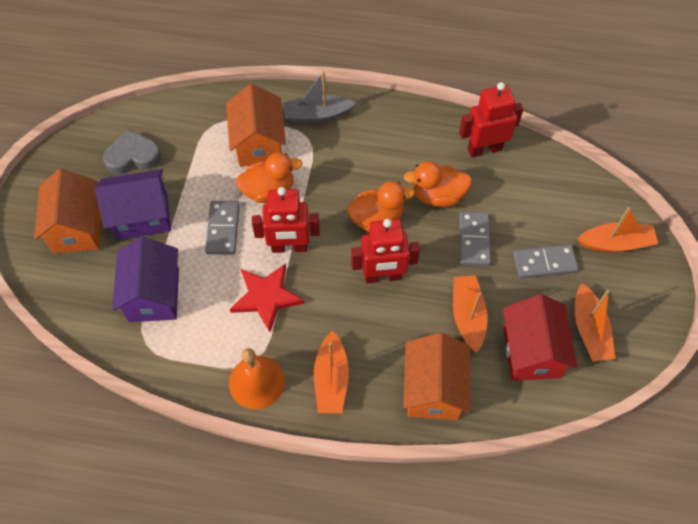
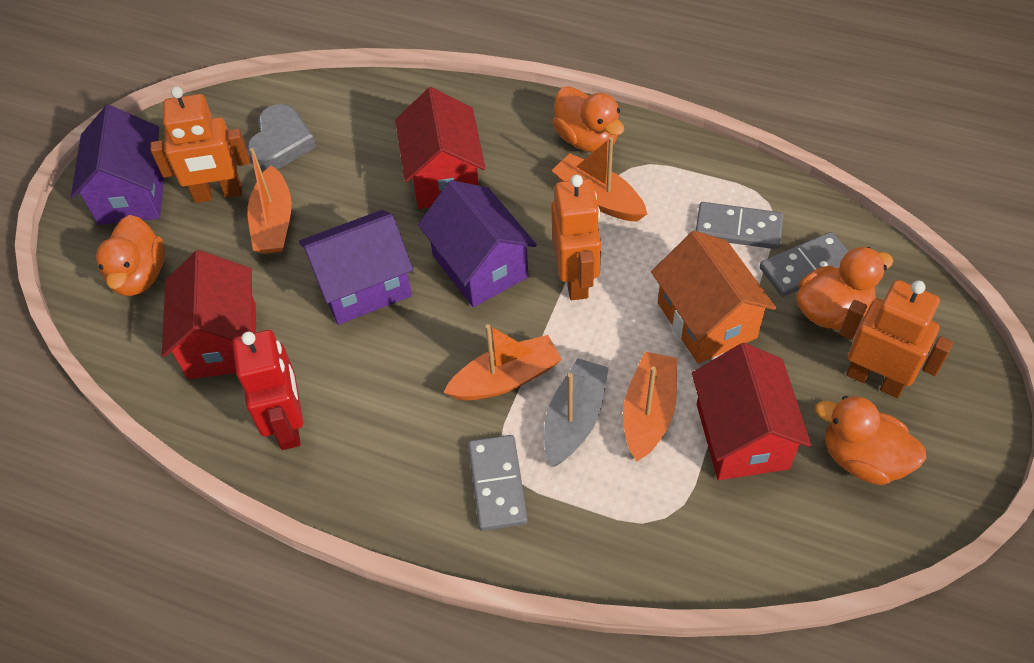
orange bell: [229,348,285,409] = 1 -> none = 0
orange duck: [236,152,303,203] [347,181,415,232] [403,161,472,207] = 3 -> [96,215,165,296] [552,86,624,152] [797,247,893,330] [815,396,926,485] = 4
orange house: [34,168,101,253] [226,84,286,167] [403,333,470,420] = 3 -> [651,231,776,364] = 1
orange robot: none = 0 -> [150,87,250,203] [552,175,601,300] [840,280,953,398] = 3
purple house: [95,169,171,240] [112,236,179,322] = 2 -> [71,105,164,225] [299,210,413,325] [418,180,537,307] = 3
red house: [503,294,578,381] = 1 -> [162,250,256,379] [395,87,486,209] [692,343,812,480] = 3
red robot: [252,187,320,253] [351,219,420,283] [459,82,523,158] = 3 -> [232,330,303,450] = 1
red star: [230,264,304,332] = 1 -> none = 0

